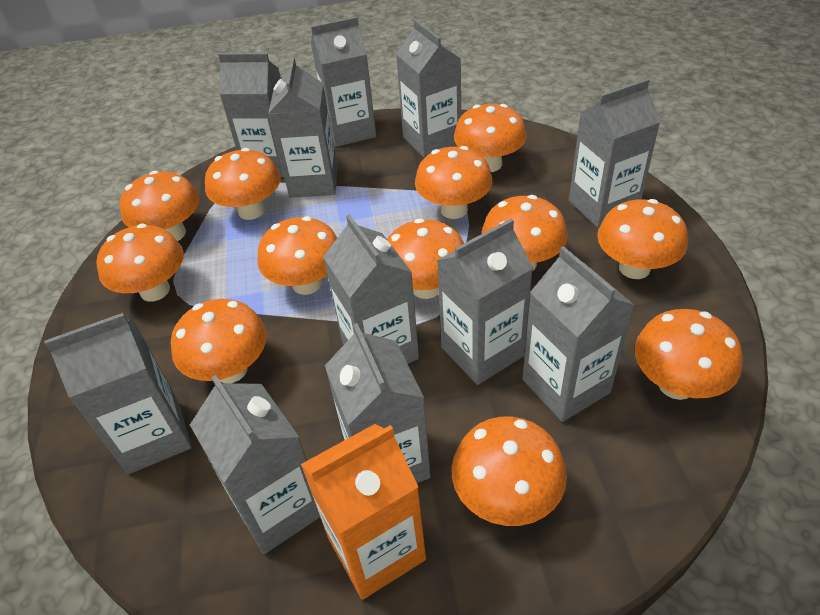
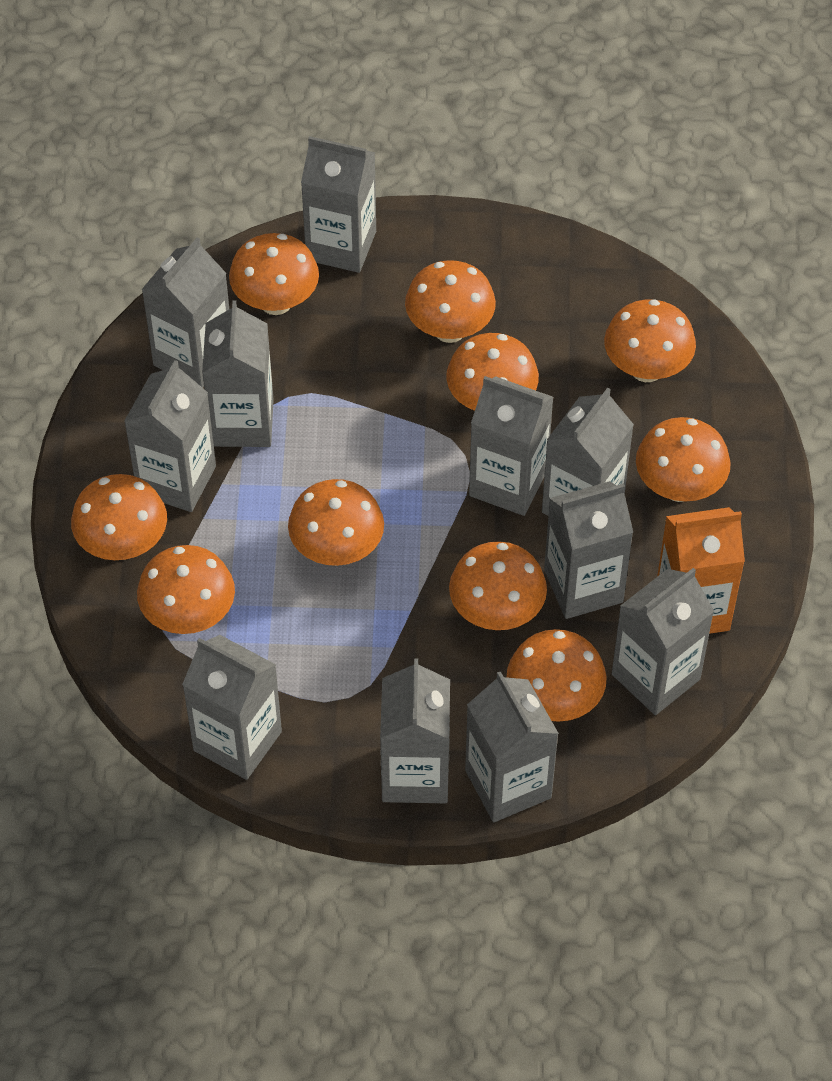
orange mushroom: [97,224,184,302] [120,171,199,241] [171,299,267,383] [205,148,280,220] [258,216,337,295] [387,219,464,299] [415,146,492,219] [452,416,567,526] [454,104,527,172] [482,195,568,271] [597,199,688,279] [635,309,743,400] = 12 -> [71,474,167,560] [137,545,235,634] [229,233,319,315] [288,479,384,566] [405,260,496,343] [446,333,539,411] [449,541,547,630] [507,629,607,722] [604,299,696,382] [636,417,731,502] = 10

